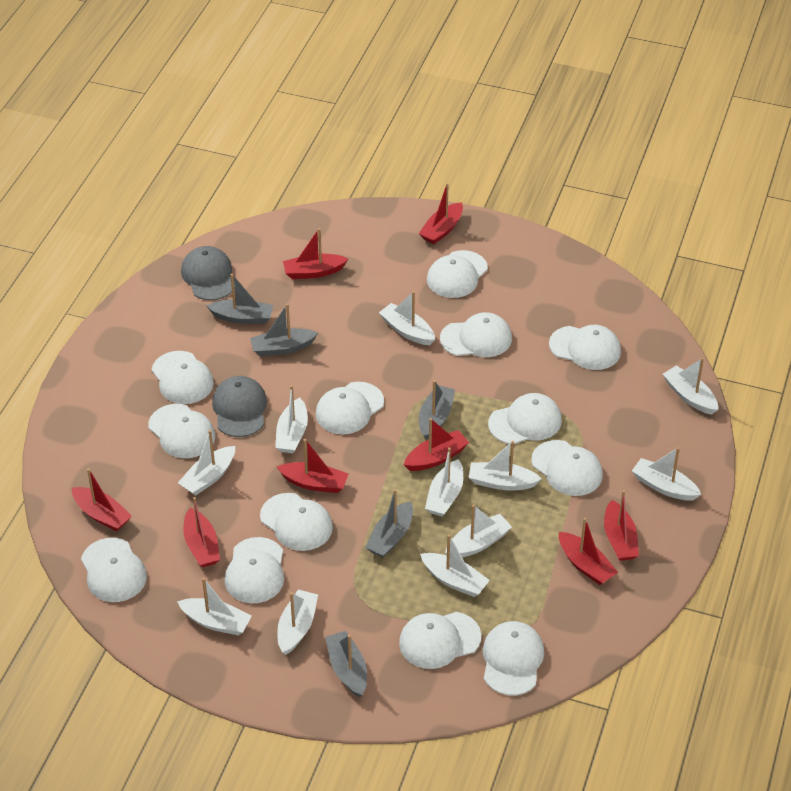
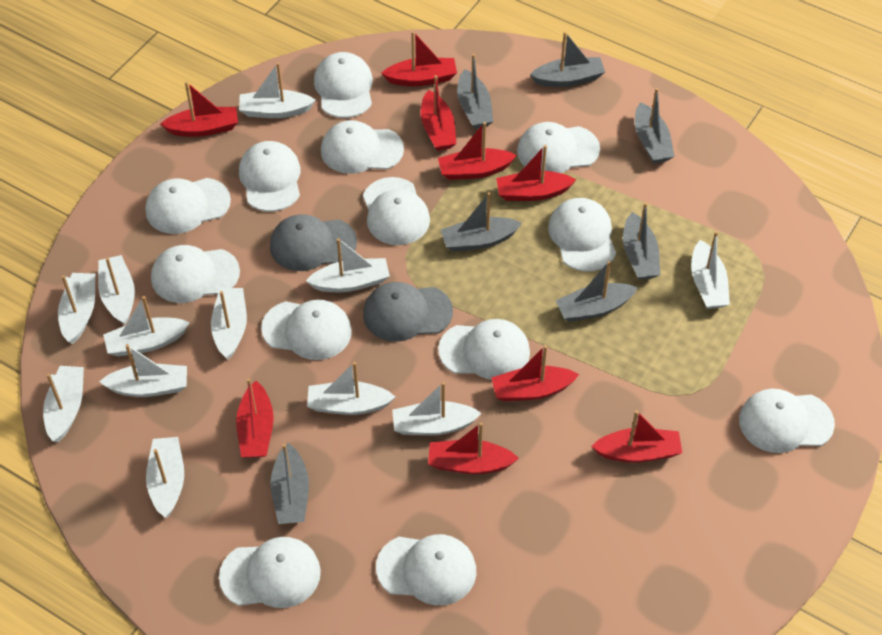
grey boat: [206,274,273,324] [250,304,318,356] [325,631,367,698] [365,489,413,558] [419,380,455,440] = 5 -> [270,443,309,524] [441,192,522,252] [457,54,493,129] [530,32,605,87] [555,261,638,322] [623,202,660,280] [635,88,675,164] = 7
red boat: [72,468,132,531] [183,497,220,567] [277,439,348,493] [283,228,348,279] [403,418,469,471] [419,183,463,245] [559,518,618,585] [604,490,639,561] = 8 -> [160,81,238,137] [236,378,274,458] [381,31,457,86] [421,75,456,151] [428,422,519,474] [438,122,517,180] [491,345,579,401] [496,145,576,201] [591,410,682,463] = 9
white boat: [177,578,252,636] [178,430,235,496] [275,385,308,453] [277,590,318,655] [379,291,435,345] [420,534,490,597] [425,447,463,517] [445,504,512,557] [468,441,542,491] [632,447,702,501] [663,358,718,415] = 11 -> [43,366,84,442] [58,273,95,344] [98,255,135,325] [99,344,187,397] [103,296,190,357] [146,437,184,518] [211,288,247,360] [239,62,316,118] [306,238,390,292] [307,362,395,415] [392,382,482,435] [691,231,730,309] = 12

